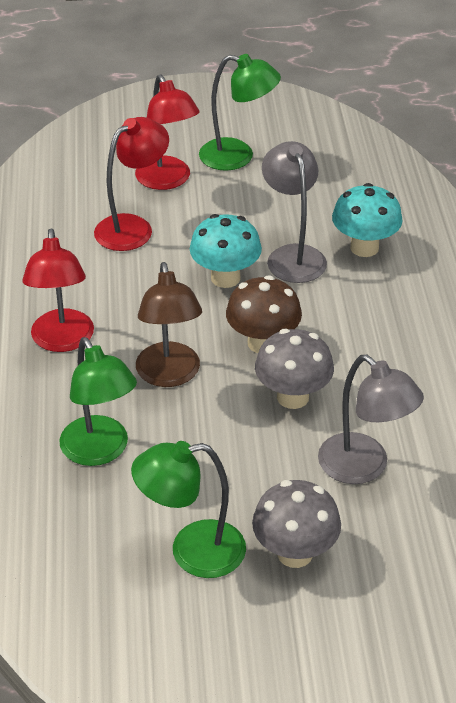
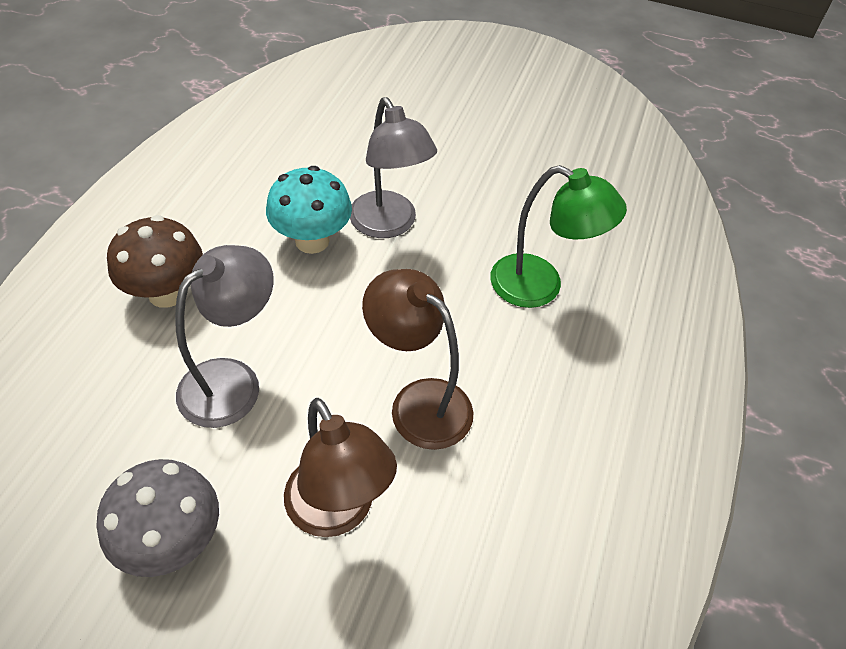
brown lamp: [136,262,202,387] = 1 -> [284,398,397,537] [362,269,473,450] = 2
green lamp: [59,337,137,466] [131,441,246,578] [199,54,281,171] = 3 -> [490,165,627,308] = 1
grey mushroom: [252,480,341,568] [255,329,334,409] = 2 -> [96,459,219,577] = 1
red lamp: [22,228,94,352] [94,117,169,251] [135,74,200,190] = 3 -> none = 0
turquoise mushroom: [190,214,262,288] [332,183,403,257] = 2 -> [266,166,352,254] = 1

